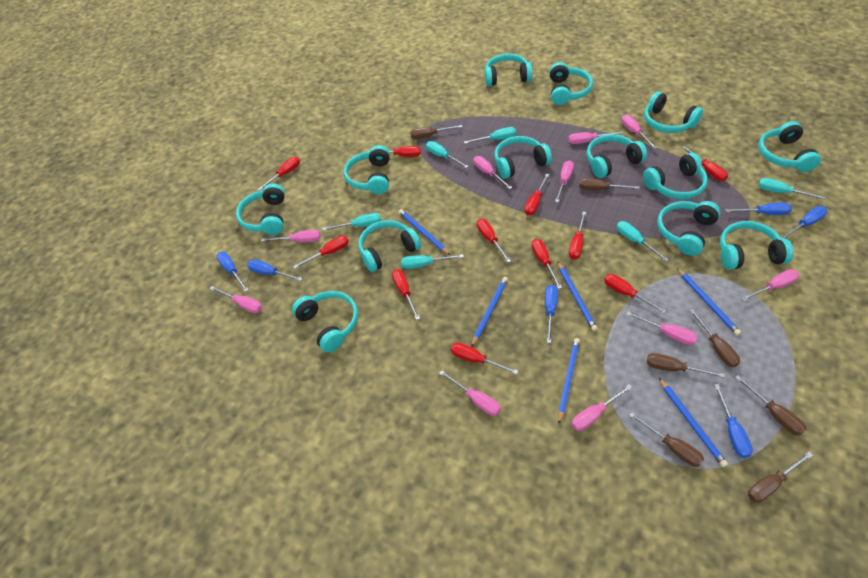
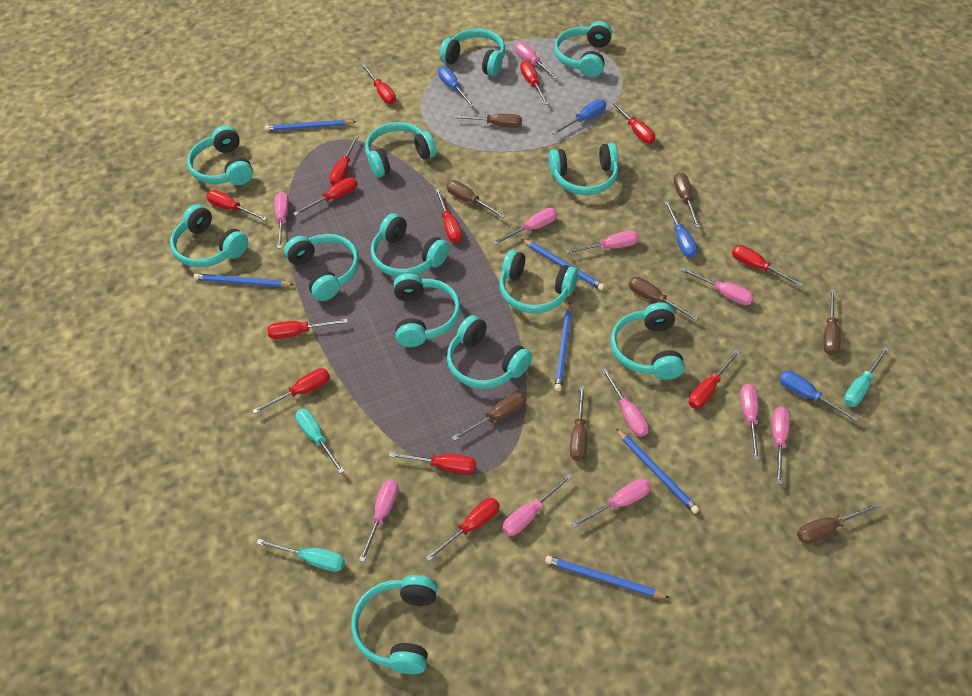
blue screwdriver: [216,252,249,292] [247,259,302,281] [545,285,558,343] [714,384,753,458] [725,203,792,215] [781,206,827,239] = 6 -> [438,66,475,107] [552,99,606,135] [664,201,697,258] [779,371,859,422] = 4
brown screwdriver: [410,125,462,139] [579,178,640,190] [629,412,704,467] [647,353,725,378] [689,309,740,367] [735,375,806,436] [748,452,813,503] = 7 -> [446,180,506,218] [452,393,526,441] [454,114,522,128] [570,386,587,461] [629,277,699,321] [674,172,700,228] [797,502,881,544] [823,289,841,356] = 8
pink screwdriver: [210,286,262,313] [261,230,320,242] [439,370,501,416] [474,156,512,189] [555,160,574,202] [568,131,624,144] [571,384,632,431] [621,114,657,149] [626,311,698,345] [740,269,799,301] = 10 -> [274,192,289,249] [359,479,399,562] [492,208,557,245] [502,474,572,536] [515,42,558,79] [565,230,639,254] [571,479,651,528] [602,368,649,437] [680,267,754,305] [740,384,760,460] [772,406,790,484] = 11
red screwdriver: [257,157,300,191] [293,236,349,269] [368,146,421,157] [392,269,420,320] [451,343,518,374] [477,219,511,262] [524,174,549,215] [532,239,562,289] [569,212,586,260] [604,274,666,313] [682,146,728,181] = 11 -> [206,190,267,221] [252,368,330,414] [267,319,348,339] [293,177,357,216] [329,135,359,185] [361,64,396,104] [389,452,476,474] [426,498,499,561] [435,188,462,243] [520,61,549,105] [610,101,655,144] [689,350,740,409] [732,245,804,287] = 13
turquoise screwdriver: [323,213,381,231] [401,254,464,269] [426,141,468,168] [464,127,516,144] [616,221,669,261] [758,178,826,199] = 6 -> [256,539,345,572] [295,409,344,474] [844,347,889,407] = 3

